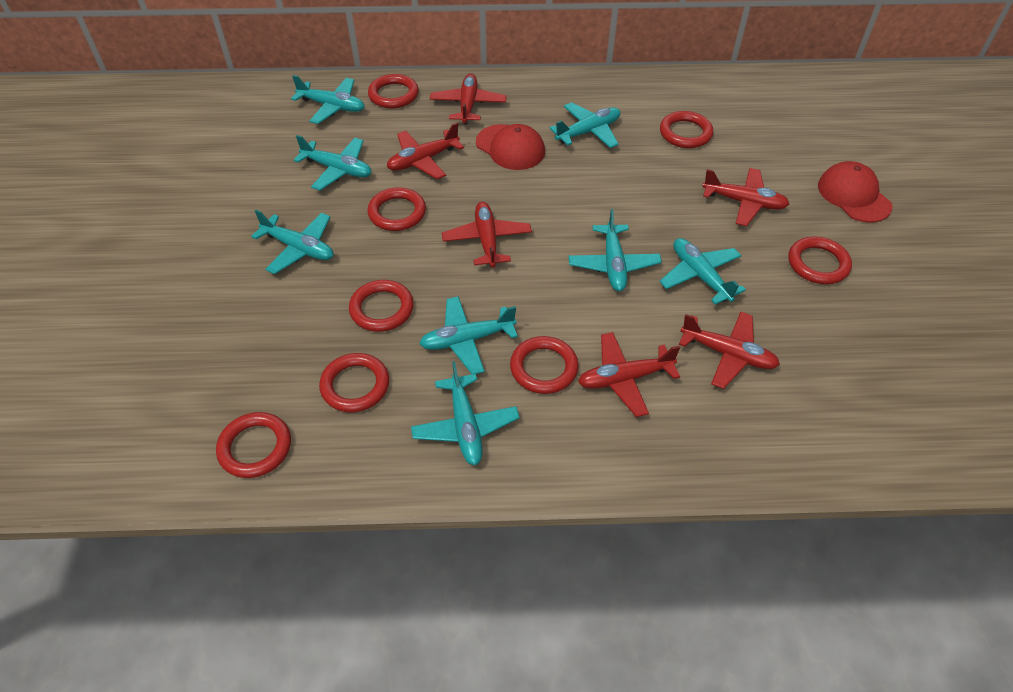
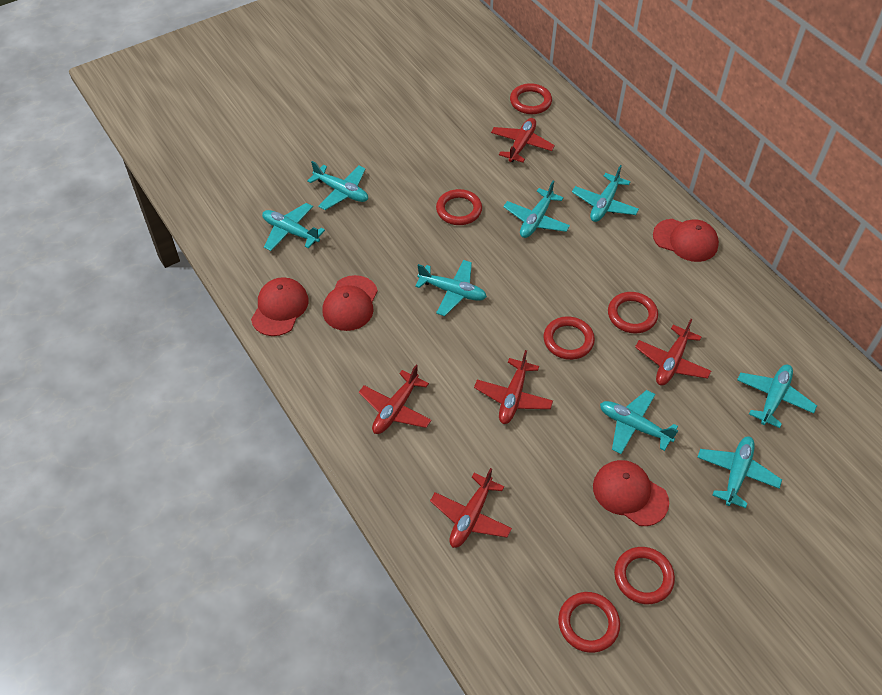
red cap: [476,124,545,170] [818,161,893,223] = 2 -> [251,277,309,336] [322,275,378,331] [593,460,669,526] [653,219,719,262] = 4
red plane: [387,123,464,179] [430,74,507,124] [442,202,532,268] [578,332,680,417] [679,312,780,389] [702,168,789,226] = 6 -> [359,365,432,434] [430,468,512,548] [474,350,553,424] [491,118,555,162] [635,319,711,385] = 5
red ring: [216,412,291,478] [319,353,389,412] [349,280,414,332] [367,187,426,231] [368,74,419,108] [510,336,579,394] [660,111,713,148] [788,237,852,284] = 8 -> [436,189,482,225] [510,83,552,114] [544,316,595,360] [558,592,620,653] [608,292,658,333] [614,547,675,604] = 6

